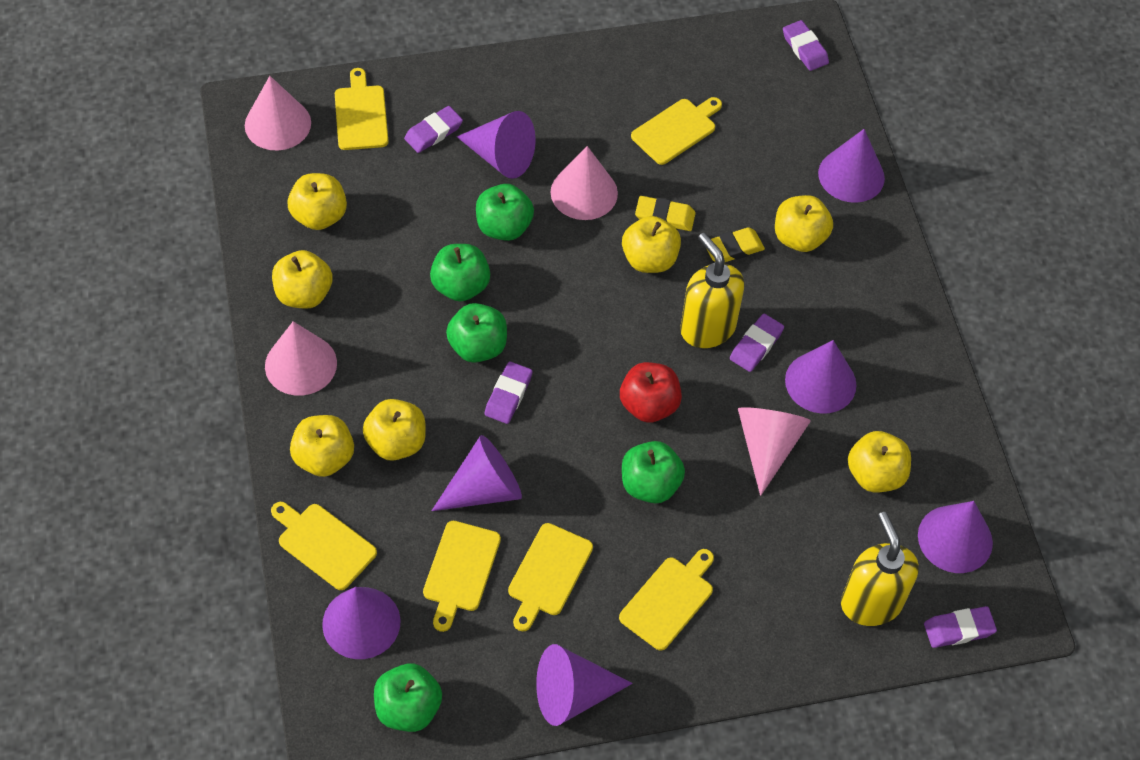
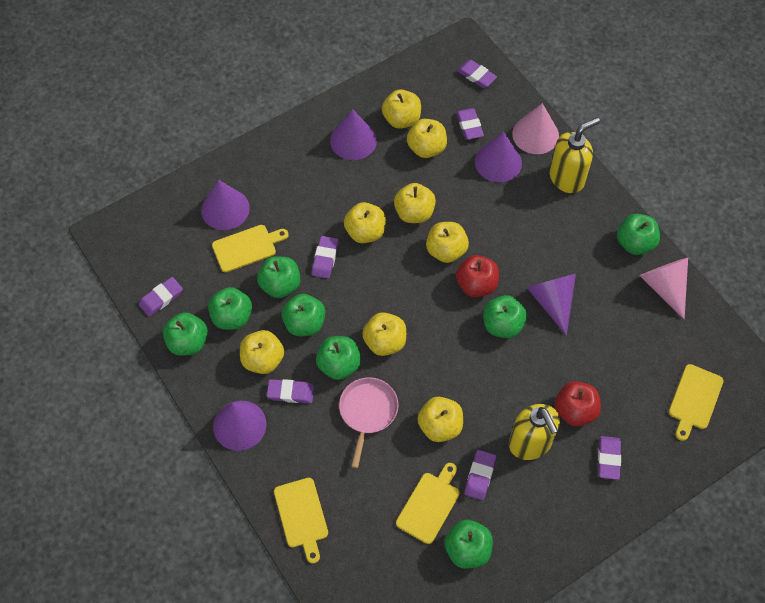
green apple: [374,664,442,732] [430,244,490,302] [446,303,507,363] [476,184,534,241] [622,441,685,504] = 5 -> [163,312,208,356] [208,287,252,330] [257,256,301,298] [281,294,325,336] [316,336,361,380] [444,520,493,569] [483,295,527,338] [617,214,660,255] = 8
pink cone: [245,76,311,150] [265,321,337,396] [550,146,618,220] [738,407,811,496] = 4 -> [512,103,559,154] [639,257,688,319] = 2
pink pan: none = 0 -> [339,377,398,468] = 1
purple cone: [322,587,400,659] [432,435,522,511] [457,111,536,179] [536,644,633,726] [785,340,857,413] [818,129,885,203] [918,501,993,573] = 7 -> [201,180,250,230] [213,400,267,451] [330,109,377,160] [475,131,522,182] [526,274,576,335] = 5
purple eraser: [404,106,463,153] [484,362,532,424] [730,314,784,372] [783,20,829,71] [924,606,997,648] = 5 -> [139,277,183,317] [267,379,314,403] [312,236,339,278] [456,108,484,140] [457,60,497,88] [464,450,496,500] [598,436,621,480] = 7
red apple: [620,362,682,423] = 1 -> [456,255,499,297] [555,381,601,427] = 2
yellow apple: [272,250,333,309] [287,173,347,230] [290,415,354,477] [363,399,426,461] [622,216,681,273] [775,195,833,252] [848,431,911,492] = 7 -> [240,330,284,374] [344,202,386,243] [362,312,406,356] [382,89,421,129] [394,183,436,223] [407,119,447,158] [417,397,463,442] [426,222,469,263] = 8
yellow cutting board: [271,502,377,590] [335,68,389,150] [423,521,501,632] [508,523,593,632] [619,549,714,651] [631,97,722,165] = 6 -> [212,225,289,272] [274,478,328,564] [396,463,460,544] [669,364,724,441] = 4
yellow eraser: [635,196,696,231] [706,227,765,262] = 2 -> none = 0

